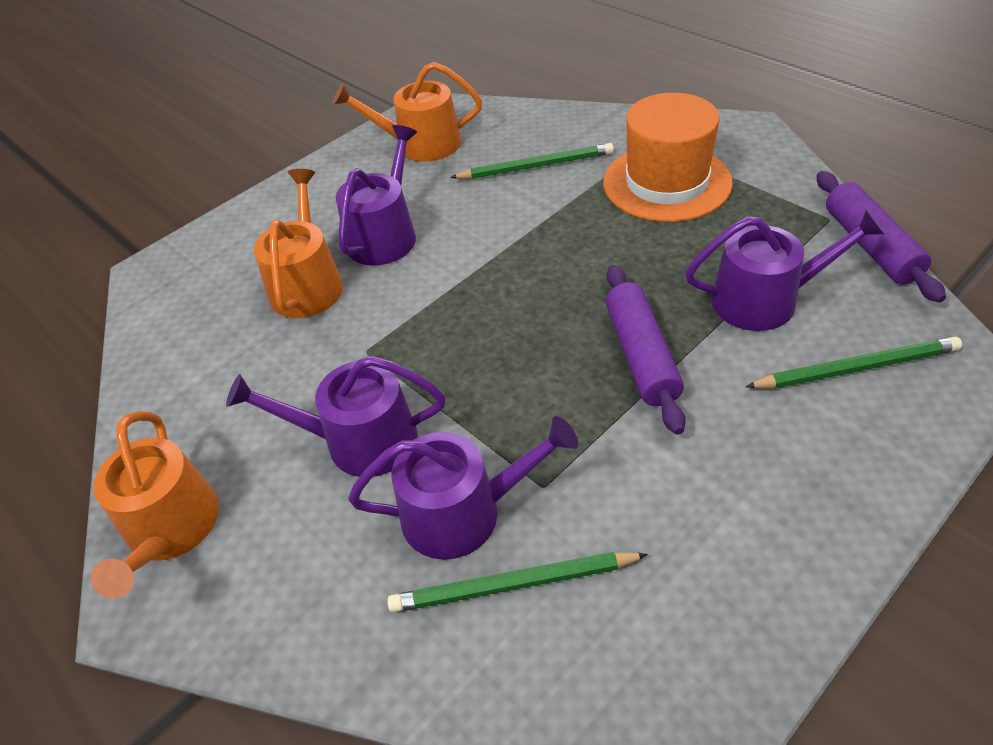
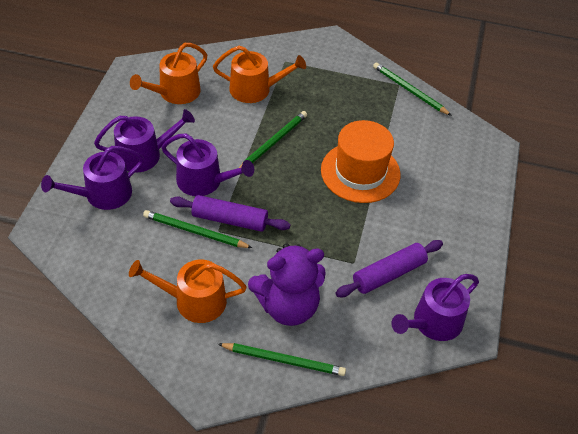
green pencil: [387,552,648,613] [450,143,614,179] [745,337,962,388] = 3 -> [143,210,252,248] [218,343,346,376] [239,111,307,168] [373,62,452,116] = 4
purple teddy bear: none = 0 -> [248,243,326,326] = 1

